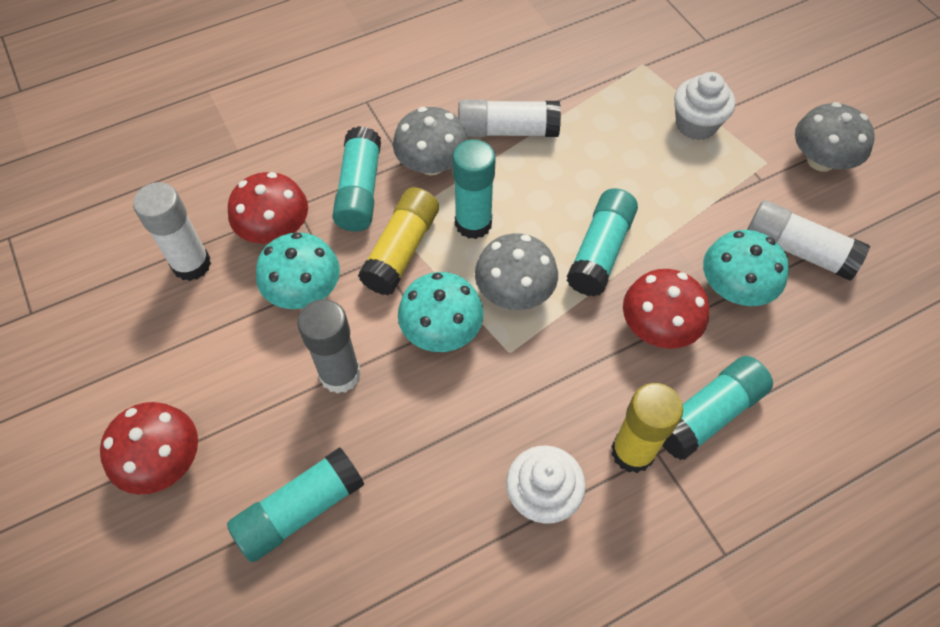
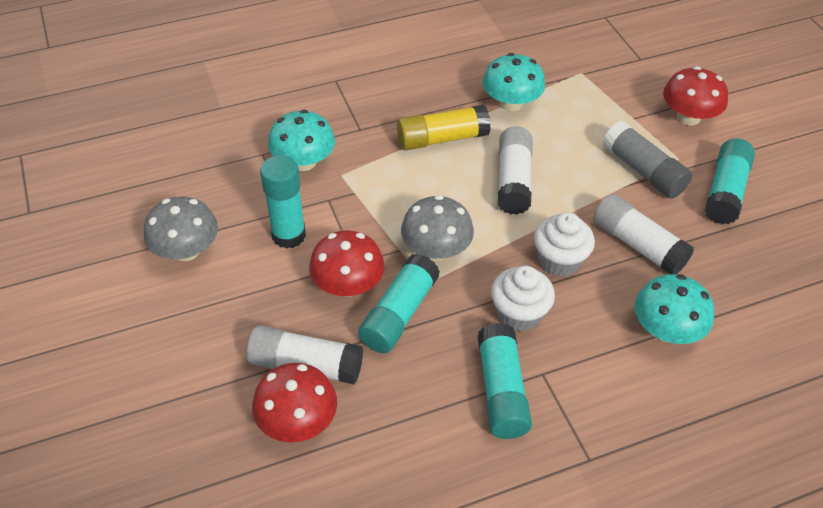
grey mushroom: [393,107,468,175] [475,233,558,310] [795,102,875,171] = 3 -> [144,197,218,261] [401,195,474,261] = 2
turquoise glue stick: [227,447,365,562] [332,126,381,231] [452,139,496,239] [566,188,638,297] [662,356,773,460] = 5 -> [260,155,306,249] [358,253,440,353] [477,323,532,439] [704,138,755,224] = 4
yellow glue stick: [358,187,439,295] [611,383,683,473] = 2 -> [397,105,491,150] = 1

